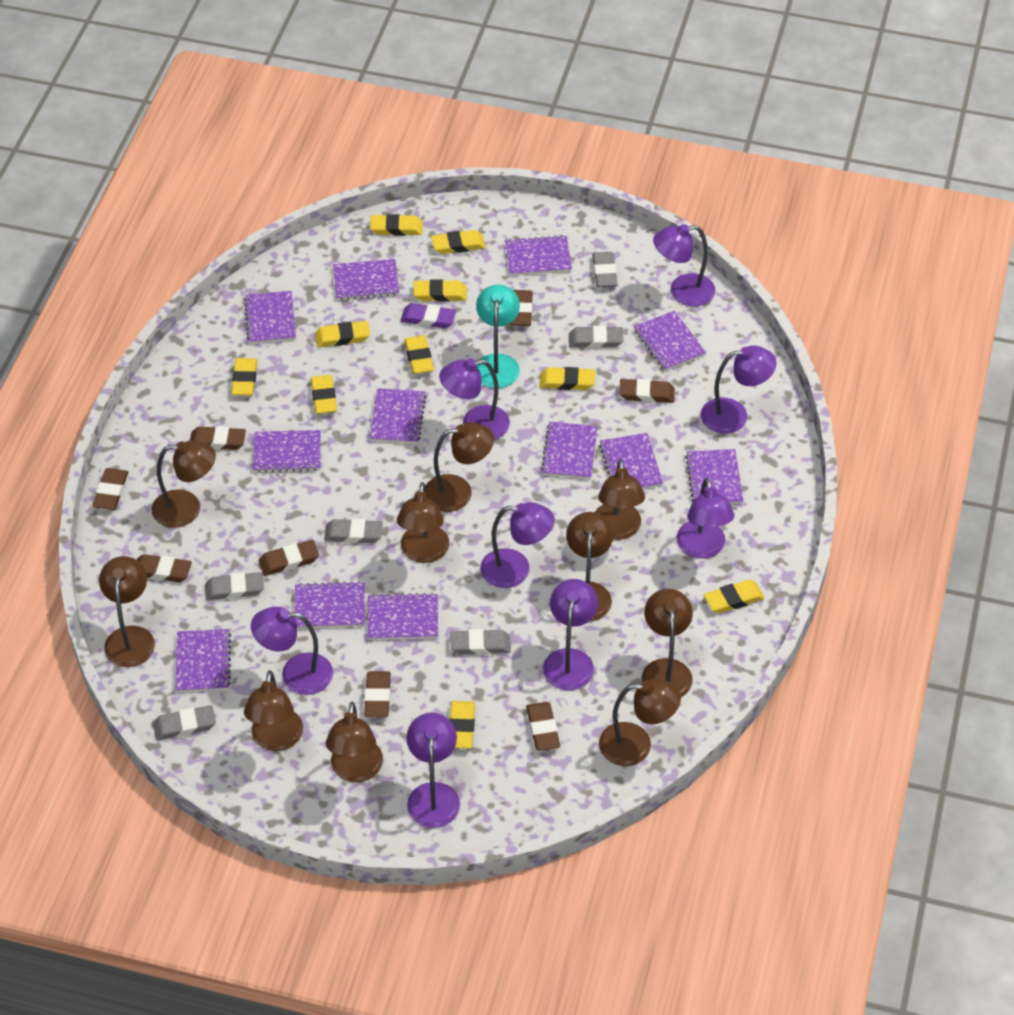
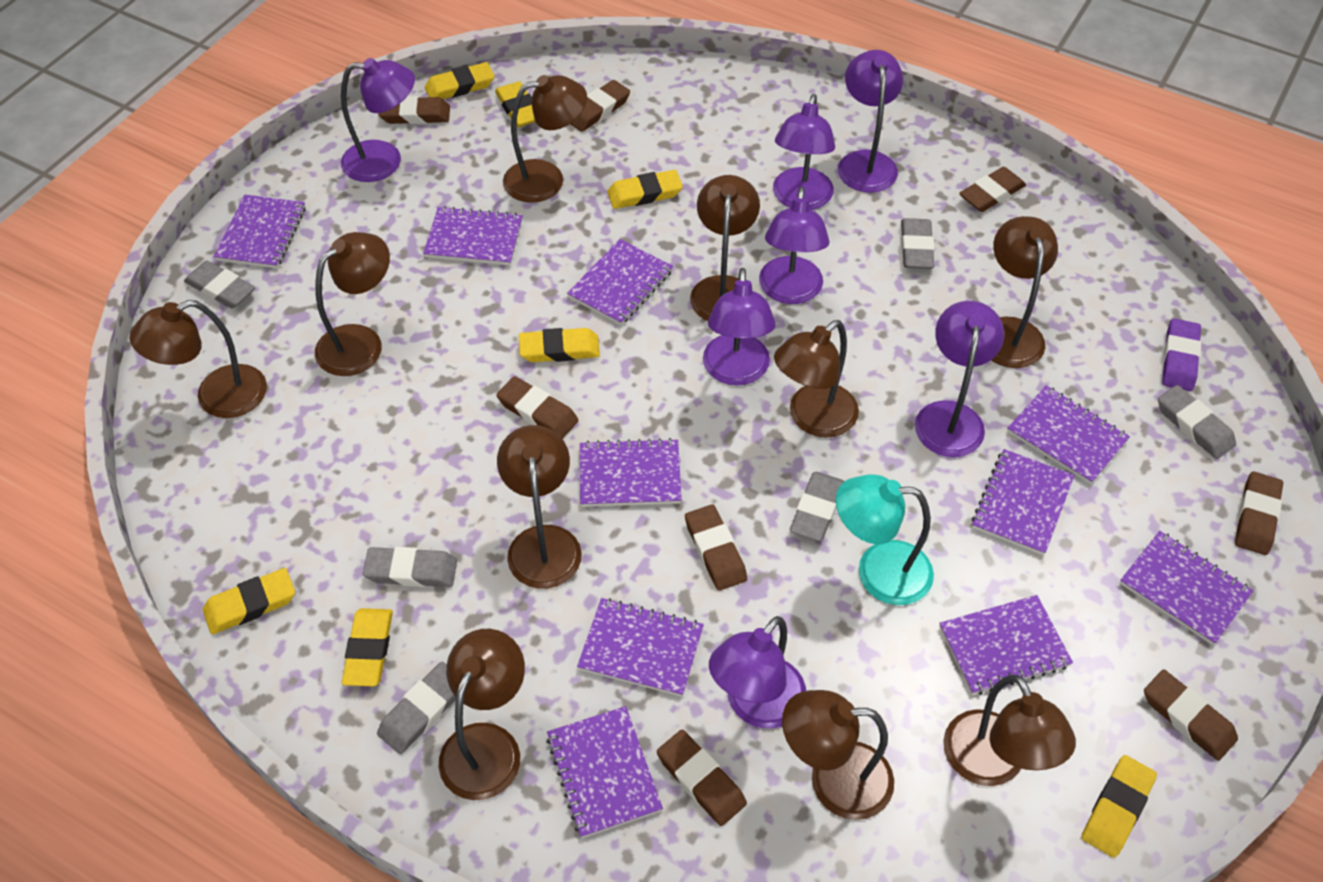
purple lamp: [251,607,333,695] [406,713,460,828] [439,358,510,440] [480,502,554,588] [543,579,598,690] [653,224,716,306] [676,478,735,559] [701,345,776,434] = 8 -> [341,58,415,182] [703,268,776,386] [709,616,806,729] [759,187,830,304] [773,94,835,210] [838,50,903,193] [915,301,1004,457] = 7
purple notebook: [175,629,231,692] [244,291,296,344] [253,430,321,473] [294,581,365,629] [333,259,399,300] [368,593,438,640] [370,388,426,444] [505,235,572,276] [541,422,598,479] [599,433,663,489] [634,311,706,371] [685,449,744,504] = 12 -> [214,195,306,269] [423,206,523,265] [547,706,663,838] [567,239,673,325] [577,598,704,697] [580,438,682,507] [939,595,1073,695] [972,449,1074,555] [1007,385,1130,484] [1120,531,1253,645] = 10
yellow eraser: [231,358,257,396] [311,375,337,414] [315,321,370,347] [370,214,423,236] [404,335,434,374] [413,279,467,302] [431,230,486,254] [449,701,475,749] [540,367,595,390] [704,580,765,613] = 10 -> [203,568,295,634] [342,608,393,686] [425,62,495,99] [495,81,535,127] [519,328,600,362] [607,170,683,209] [1081,755,1157,858] = 7

